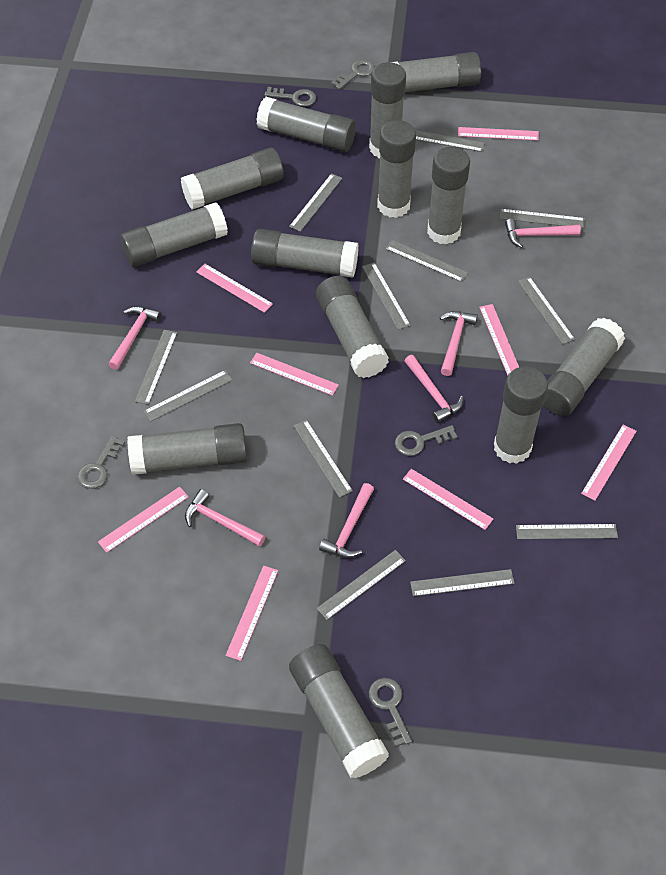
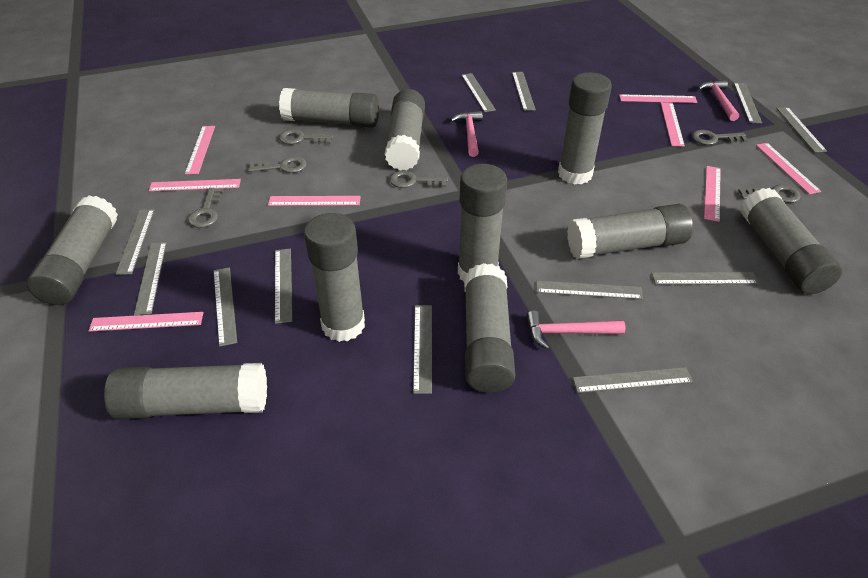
grey glue stick: [120,202,228,267] [127,423,247,475] [181,147,284,210] [251,229,358,278] [256,97,356,152] [289,644,389,778] [316,276,389,378] [369,62,406,158] [377,120,416,218] [391,52,481,92] [427,147,470,245] [494,366,548,464] [543,318,625,416] = 13 -> [27,195,118,305] [104,363,267,420] [279,88,379,128] [304,213,365,342] [385,89,425,171] [458,164,507,281] [464,263,515,393] [558,72,612,185] [567,204,693,259] [741,188,842,294] = 10
grey key: [77,436,125,489] [264,87,316,107] [331,59,375,90] [369,678,412,747] [395,425,457,456] = 5 -> [188,188,224,228] [249,156,306,173] [279,129,334,144] [390,170,448,188] [692,130,748,145] [738,185,801,203] = 6
pink hammer: [108,306,161,370] [185,489,265,547] [319,483,374,558] [404,355,463,423] [440,311,478,376] [505,219,581,248] = 6 -> [451,111,483,157] [526,310,626,349] [698,80,739,121] = 3

